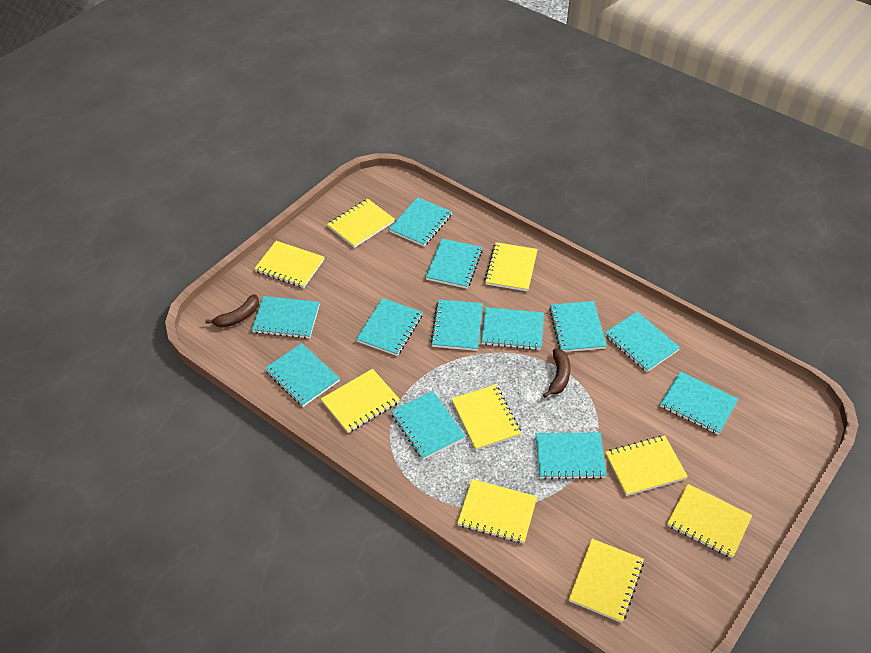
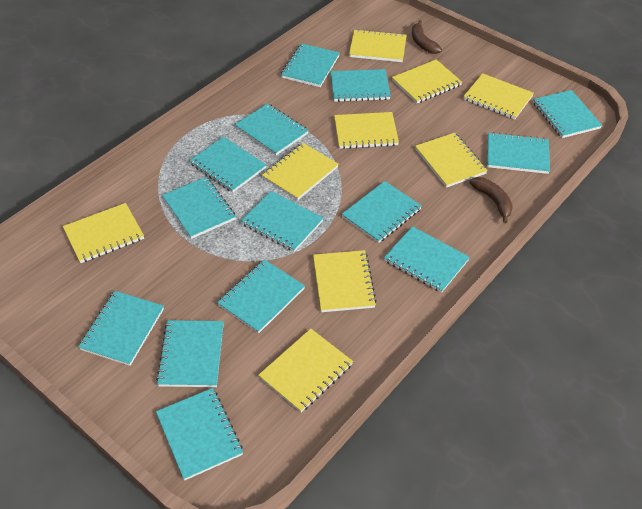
turquoise notebook: [252,296,320,339] [264,343,340,407] [356,298,423,356] [389,197,452,246] [391,391,466,460] [426,238,483,289] [431,299,483,351] [481,307,544,350] [536,433,607,480] [549,301,607,352] [605,311,680,372] [660,371,738,435] = 12 -> [78,291,164,366] [156,320,224,387] [156,388,243,481] [162,177,236,239] [189,137,266,193] [217,259,305,333] [235,103,309,155] [241,191,323,252] [281,43,340,87] [330,69,391,102] [342,181,422,243] [384,226,470,293] [487,132,550,174] [533,90,602,138] = 14

